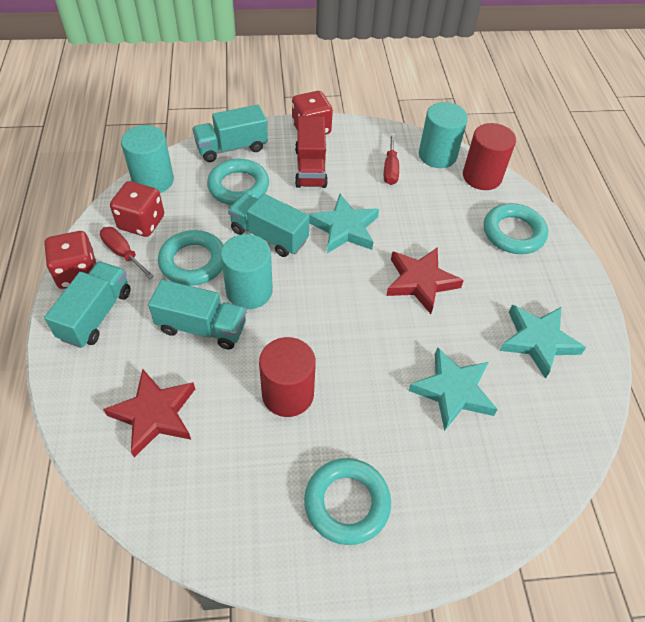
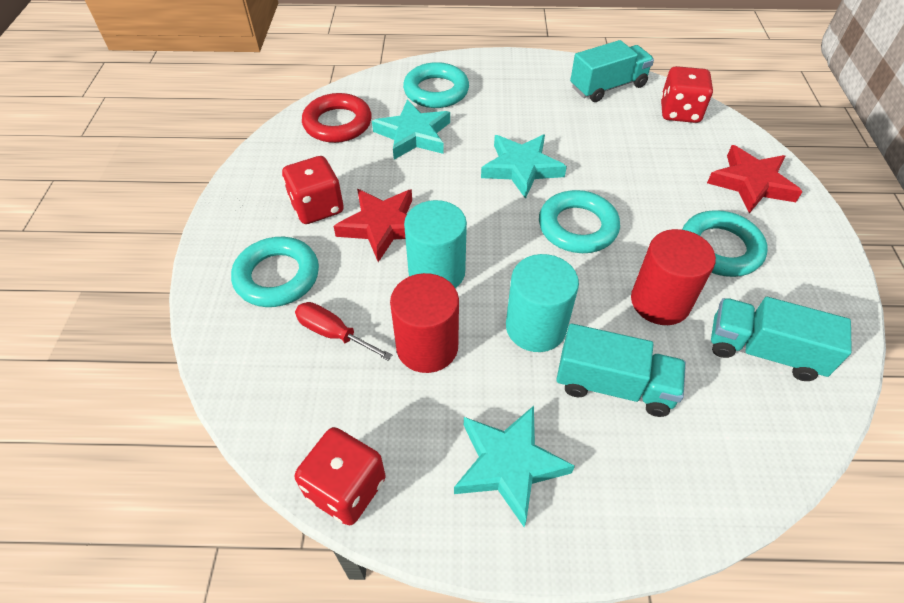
red ring: none = 0 -> [302,93,372,143] = 1
red screwdriver: [100,227,154,279] [384,133,399,185] = 2 -> [295,302,392,361] = 1
red truck: [295,116,328,188] = 1 -> none = 0
turquoise cylinder: [121,125,174,193] [220,234,273,309] [419,102,468,168] = 3 -> [404,200,467,288] [506,254,579,352] = 2
turquoise truck: [44,261,131,348] [148,280,246,350] [192,105,268,162] [228,193,310,257] = 4 -> [556,324,686,417] [570,40,654,102] [711,297,852,381] = 3

